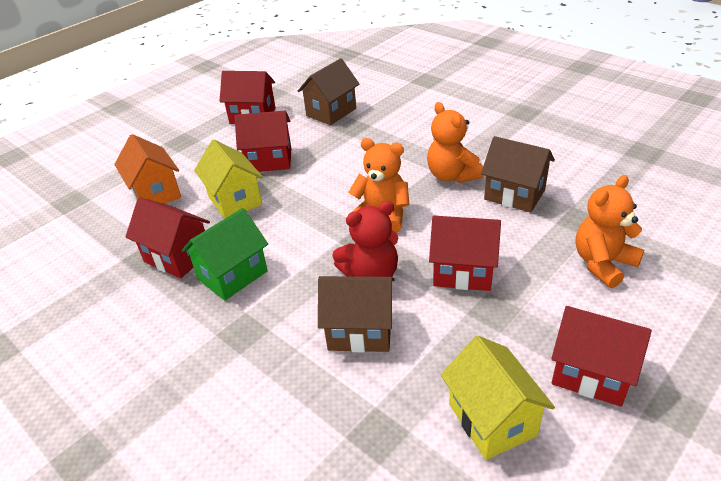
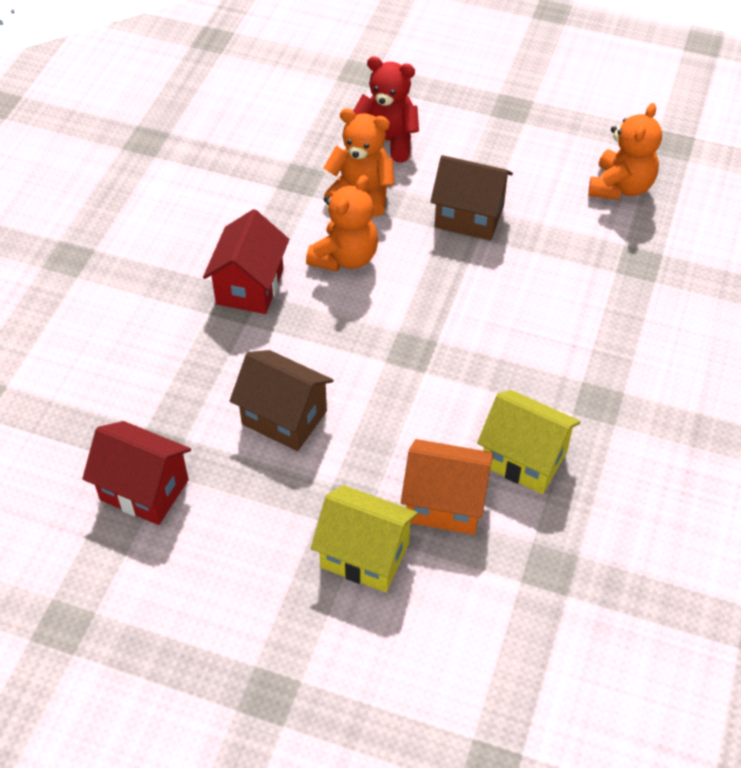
brown house: [298,58,359,125] [318,276,394,353] [481,136,555,213] = 3 -> [230,350,334,451] [430,155,513,241] = 2
green house: [182,208,268,301] = 1 -> none = 0
red house: [126,197,210,279] [220,71,276,124] [234,111,291,172] [429,216,501,291] [551,306,652,407] = 5 -> [82,421,191,525] [203,209,289,314] = 2

